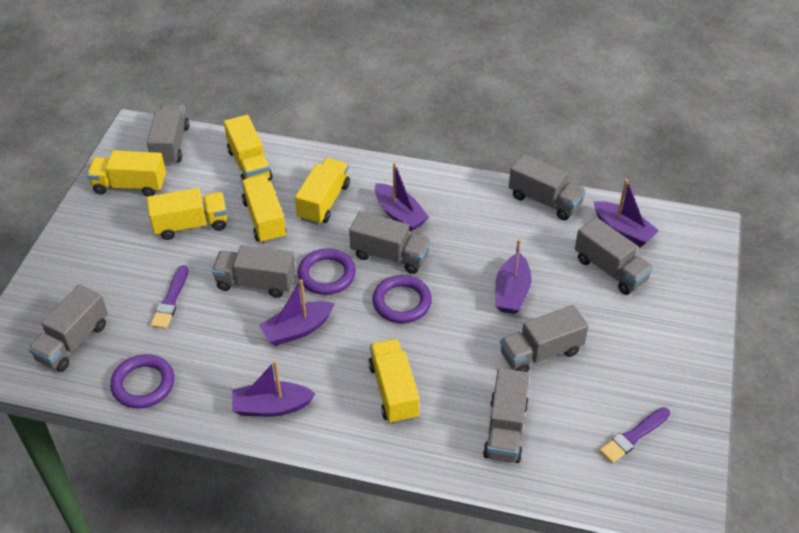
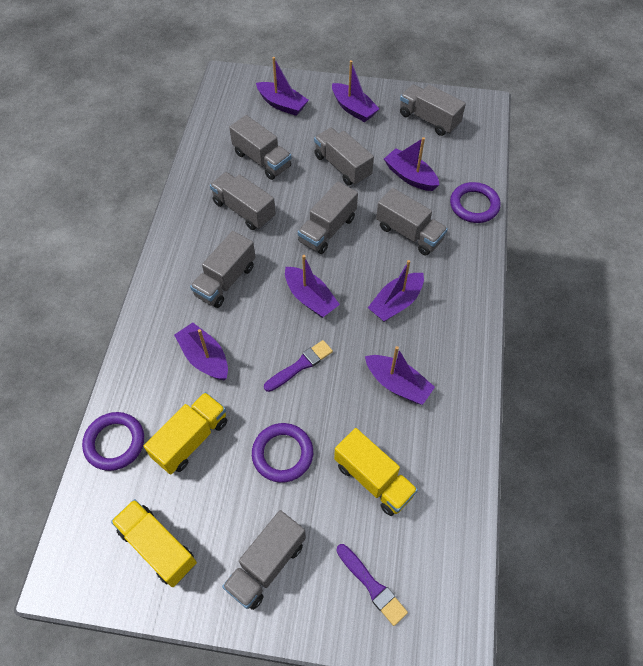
purple boat: [232,360,316,417] [259,279,335,346] [375,162,429,232] [495,239,532,314] [593,179,659,247] = 5 -> [174,322,228,380] [256,57,309,116] [285,255,340,318] [332,60,380,122] [365,346,435,405] [368,260,424,322] [384,137,439,191] = 7
yellow truck: [87,150,166,197] [147,188,228,240] [224,115,272,181] [241,175,287,244] [295,158,350,225] [368,339,419,424] = 6 -> [111,499,197,587] [144,392,227,475] [334,428,418,516] = 3

